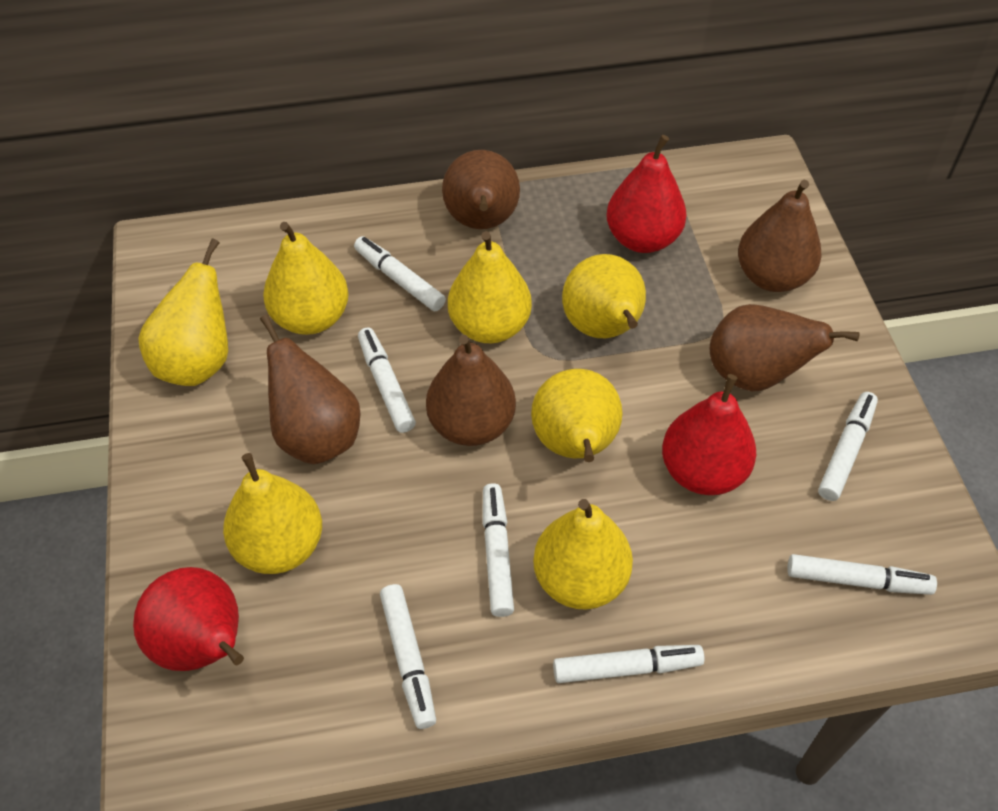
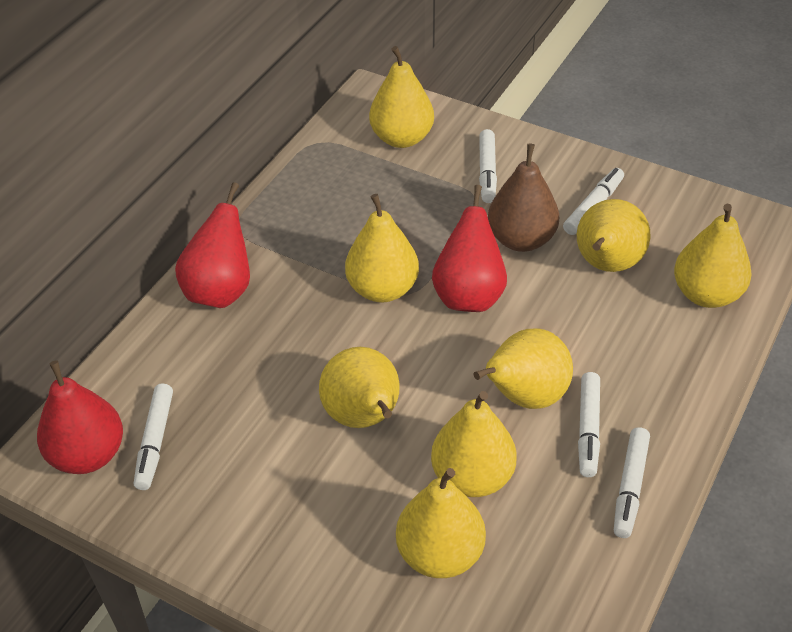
brown pear: [260,315,361,464] [426,335,516,446] [442,150,520,229] [710,304,860,391] [738,180,822,292] = 5 -> [488,143,559,252] = 1
white marker: [354,236,446,311] [358,327,416,433] [380,584,436,729] [482,483,514,617] [553,645,705,683] [787,554,937,595] [818,392,878,501] = 7 -> [134,383,173,490] [479,129,497,203] [563,168,624,235] [578,372,600,477] [614,427,650,538] = 5
yellow pear: [138,238,228,386] [223,453,322,574] [263,222,349,335] [448,231,532,343] [531,369,623,462] [533,499,633,609] [562,254,646,338] = 7 -> [319,347,400,428] [345,194,419,303] [369,46,434,148] [396,468,486,578] [431,391,517,497] [474,328,573,409] [577,199,651,272] [674,204,752,308] = 8

